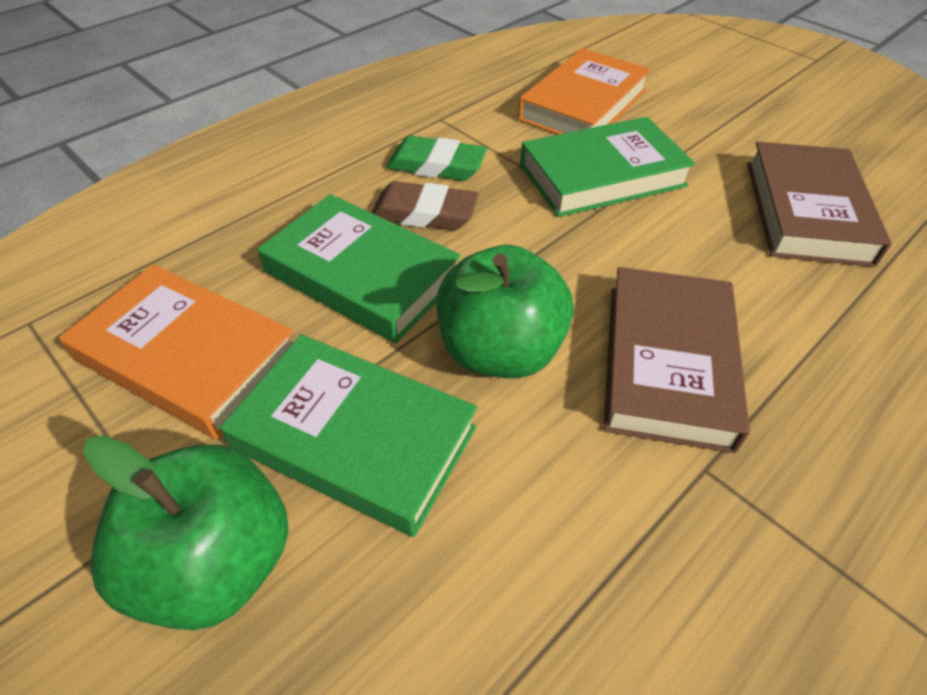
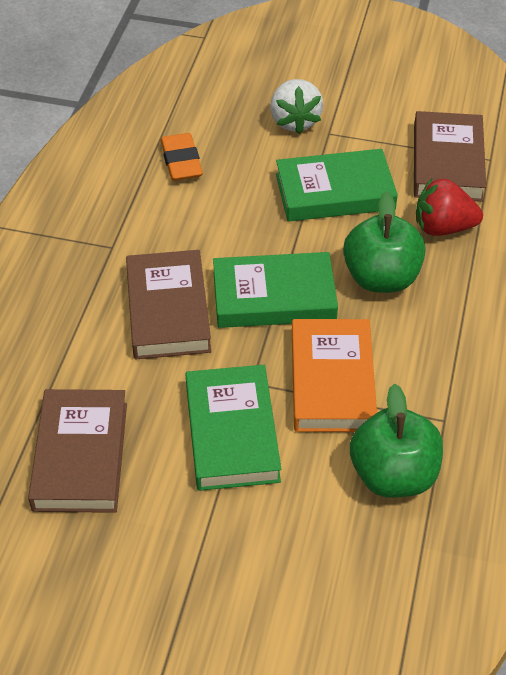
brown book: [603,267,750,453] [747,142,892,267] = 2 -> [28,389,127,513] [126,250,211,359] [414,111,486,202] = 3
brown eraser: [371,181,479,230] = 1 -> none = 0
green eraser: [386,135,487,181] = 1 -> none = 0
orange book: [59,264,293,439] [518,48,651,135] = 2 -> [292,319,377,432] = 1
orange eraser: none = 0 -> [161,133,203,181] = 1
red strawberry: none = 0 -> [416,179,483,236] = 1
white strawberry: none = 0 -> [270,79,324,134] = 1

